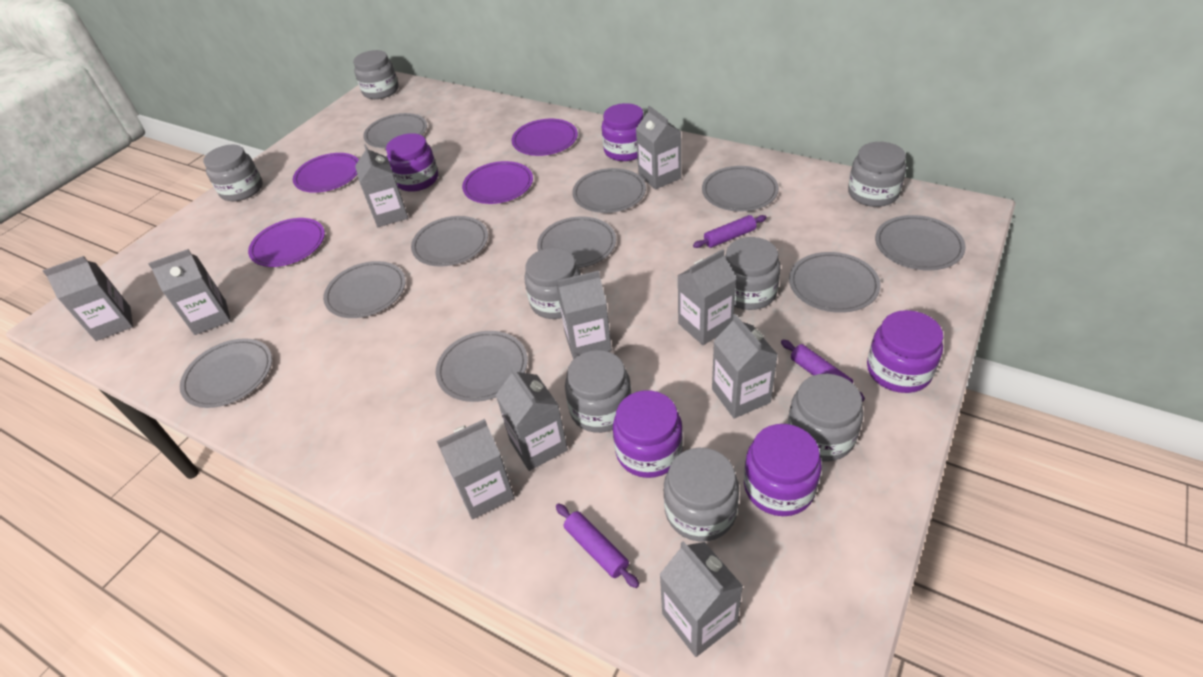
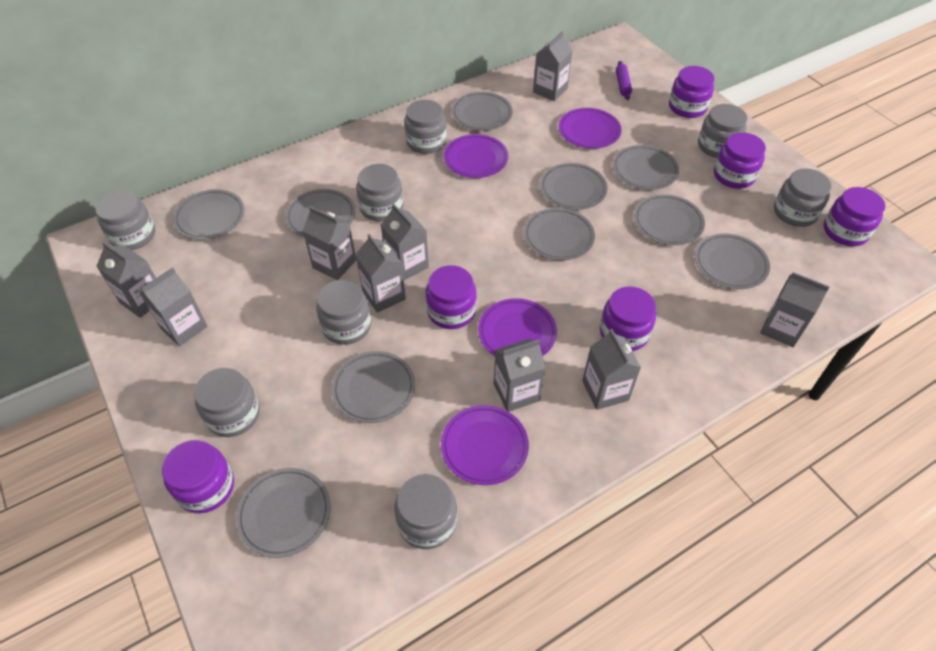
grey carton: [43,256,133,341] [148,249,231,335] [355,144,408,227] [437,419,515,520] [496,367,568,471] [556,271,612,360] [636,106,681,189] [659,541,743,657] [677,249,736,345] [712,314,778,419] = 10 -> [96,242,156,318] [140,267,208,346] [303,206,356,280] [355,234,406,313] [381,203,429,280] [494,339,546,412] [533,31,573,101] [582,329,641,410] [760,272,830,347] = 9
purple jar: [386,133,438,192] [602,103,644,161] [613,390,683,478] [744,424,822,516] [867,310,943,393] = 5 -> [162,440,234,513] [426,265,477,329] [600,286,656,351] [669,66,715,118] [714,132,766,189] [824,187,885,246] = 6
purple rolling pin: [556,503,639,588] [693,215,767,248] [781,340,865,402] = 3 -> [616,61,632,100] = 1

